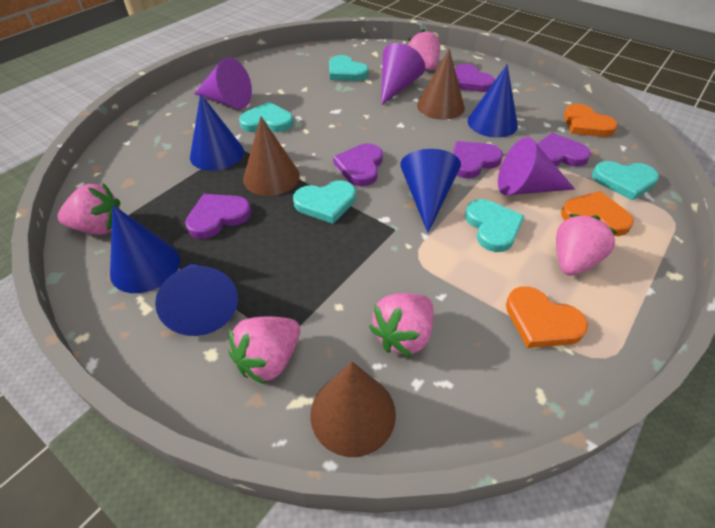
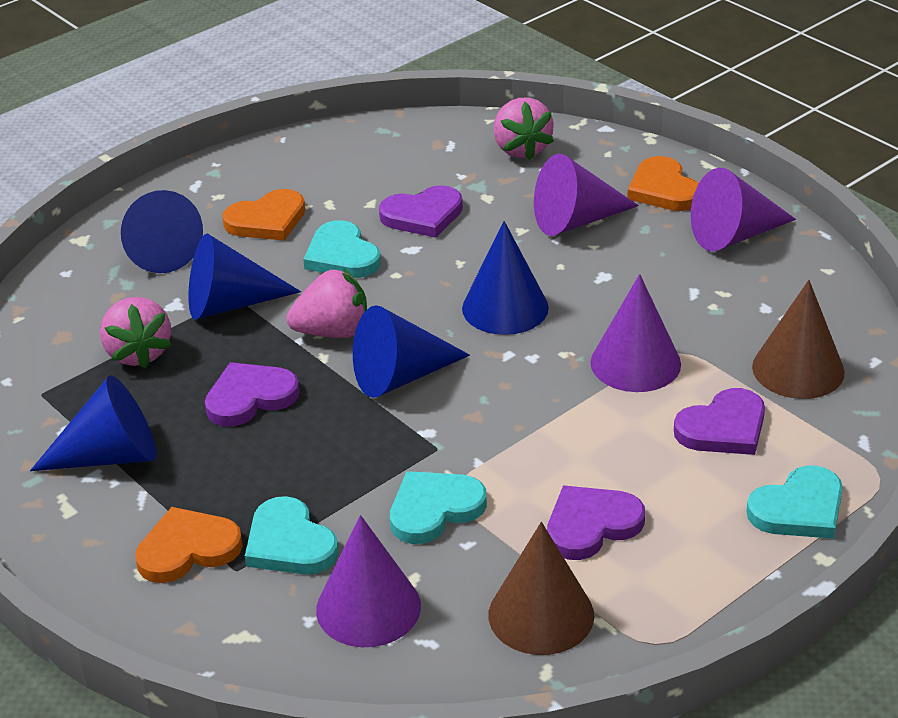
brown cone: [243,117,300,196] [310,362,396,457] [417,48,465,120] = 3 -> [489,522,594,655] [752,280,845,399] = 2
pink strawberry: [58,183,120,235] [229,317,300,384] [369,293,434,357] [408,29,440,71] [556,214,617,276] = 5 -> [100,297,172,369] [286,269,367,338] [494,98,554,160] = 3
purple cone: [194,57,252,109] [381,43,425,105] [498,137,575,195] = 3 -> [316,515,421,647] [534,154,639,236] [590,274,681,392] [691,168,796,251] = 4
purple heart: [185,194,251,239] [333,144,383,186] [453,141,503,178] [455,64,495,92] [537,133,591,167] = 5 -> [205,362,300,427] [379,185,463,238] [547,486,645,560] [674,388,765,455] = 4
turquoise heart: [239,102,293,132] [293,180,356,224] [329,55,369,81] [465,199,524,252] [592,161,659,201] = 5 -> [245,496,338,575] [303,220,381,278] [390,471,487,544] [746,466,843,539] = 4

